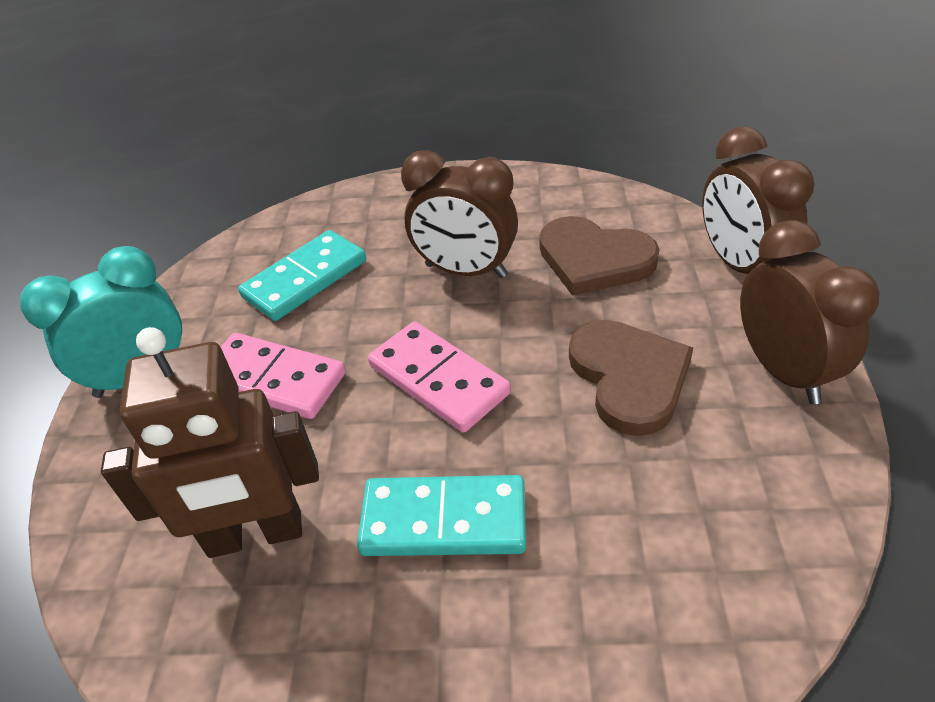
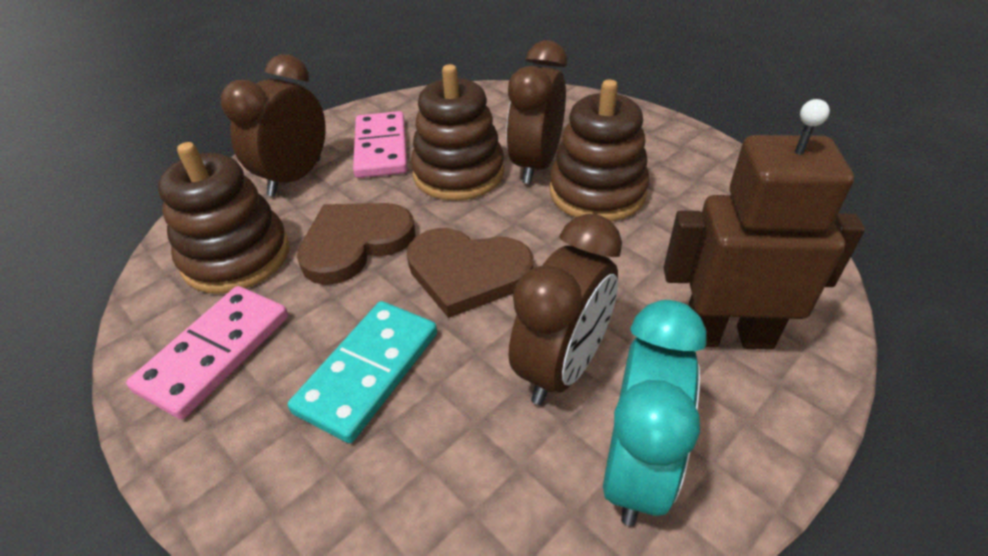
brown stacking toy: none = 0 -> [158,142,289,294] [411,64,504,201] [550,80,650,221] = 3
turquoise domino: [238,230,366,321] [357,475,526,556] = 2 -> [288,301,437,443] = 1

